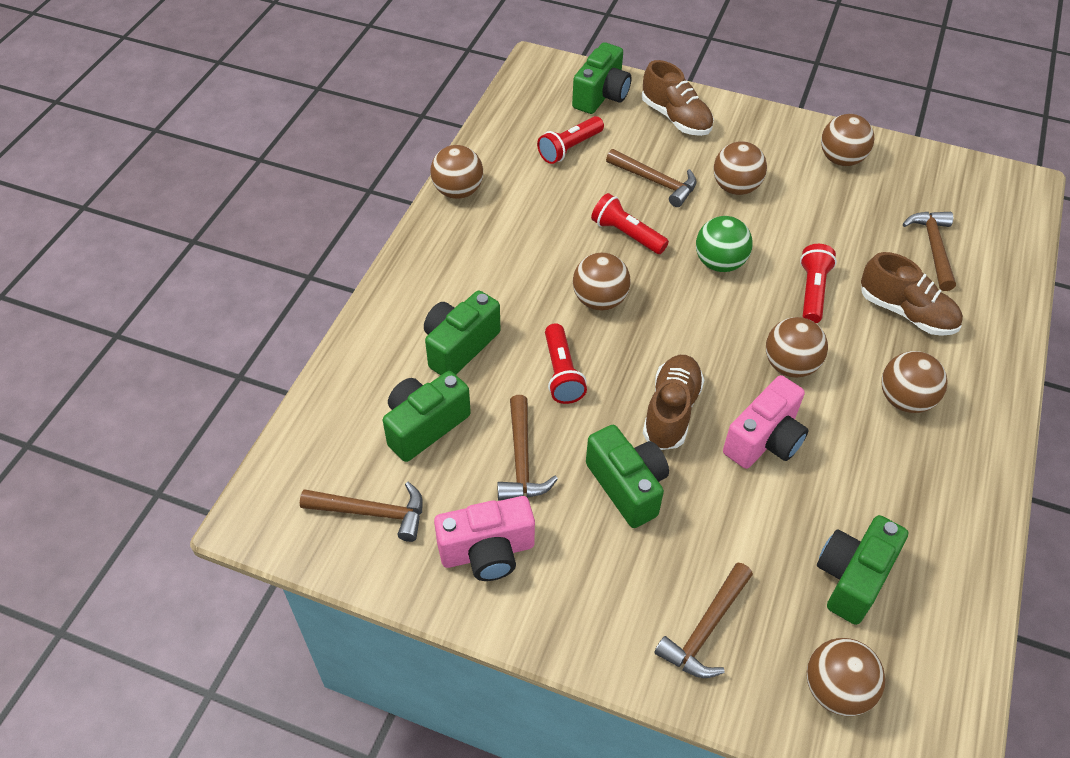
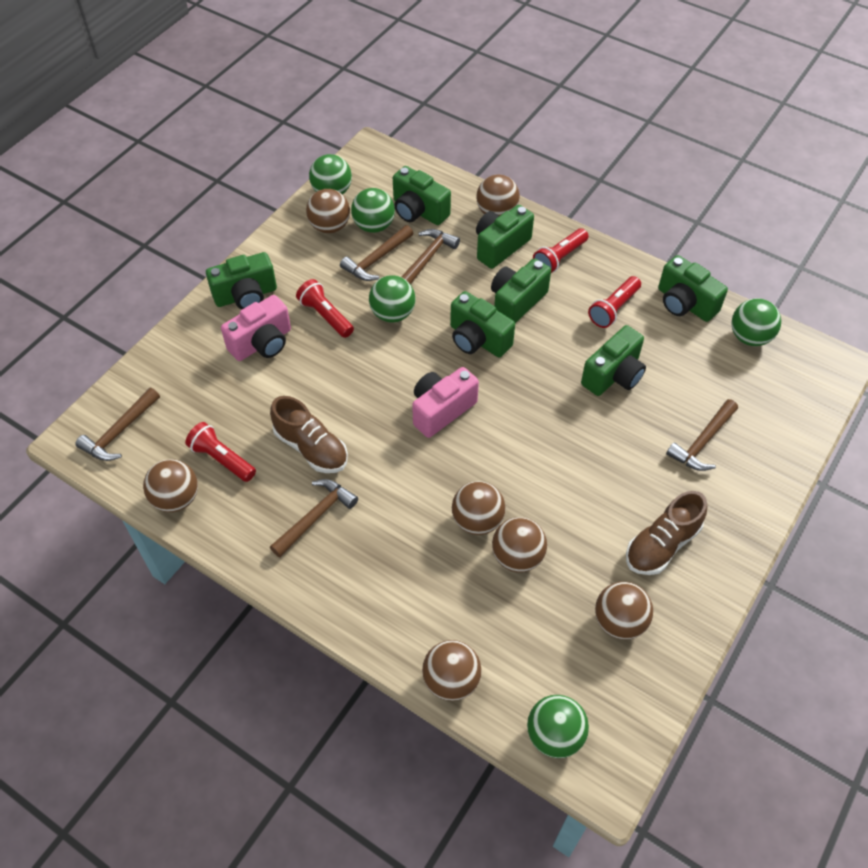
brown shoe: [642,60,714,136] [643,355,704,450] [861,252,963,336] = 3 -> [270,396,348,473] [626,491,707,575] = 2
green ball: [696,216,753,272] = 1 -> [309,154,352,194] [351,188,395,233] [369,275,415,323] [527,695,589,758] [731,298,781,346] = 5
green camera: [383,371,471,462] [424,290,500,375] [572,42,631,114] [586,425,669,528] [817,515,908,625] = 5 -> [206,252,277,310] [393,166,451,225] [450,291,515,357] [476,205,534,269] [491,258,551,323] [581,325,646,396] [658,255,728,322] = 7

